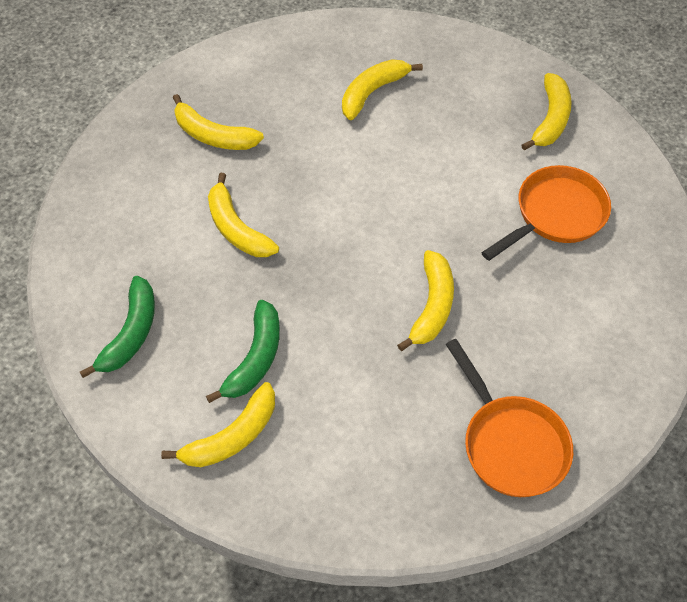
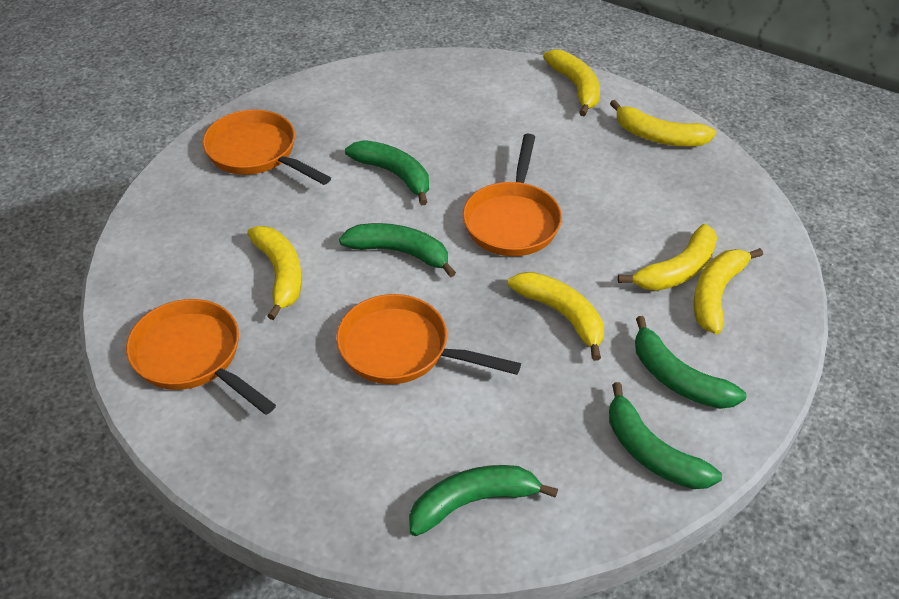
green banana: [80,276,155,378] [206,300,280,403] = 2 -> [339,223,456,278] [345,140,429,205] [409,465,558,536] [609,382,722,489] [635,316,746,409] = 5
orange pan: [445,339,573,497] [481,165,611,261] = 2 -> [126,299,276,415] [203,109,331,185] [336,294,521,384] [463,134,562,256] = 4

